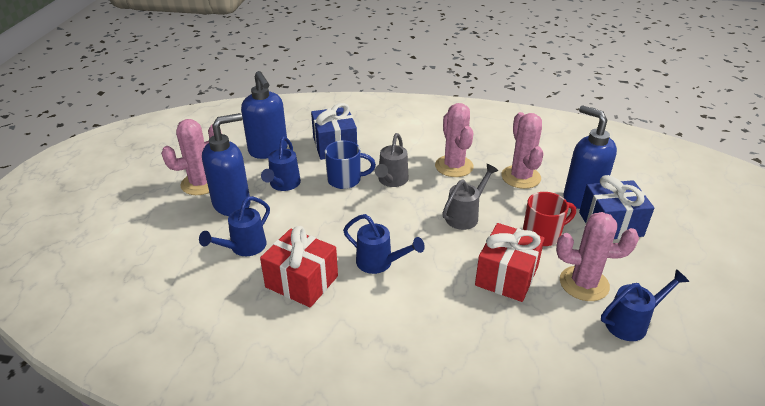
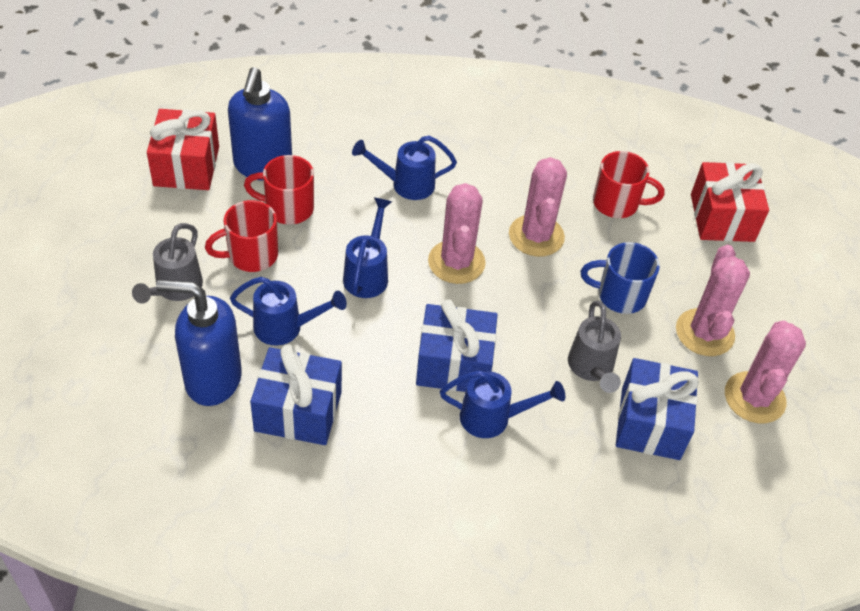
blue gift: [311,103,357,160] [579,175,654,239] = 2 -> [250,344,342,445] [416,299,498,392] [616,358,699,460] = 3
blue soap dispenser: [202,113,250,216] [241,71,288,159] [564,105,617,209] = 3 -> [156,280,242,406] [228,67,292,181] = 2
red mug: [523,192,576,246] = 1 -> [205,200,278,272] [244,155,314,225] [593,151,664,218] = 3

